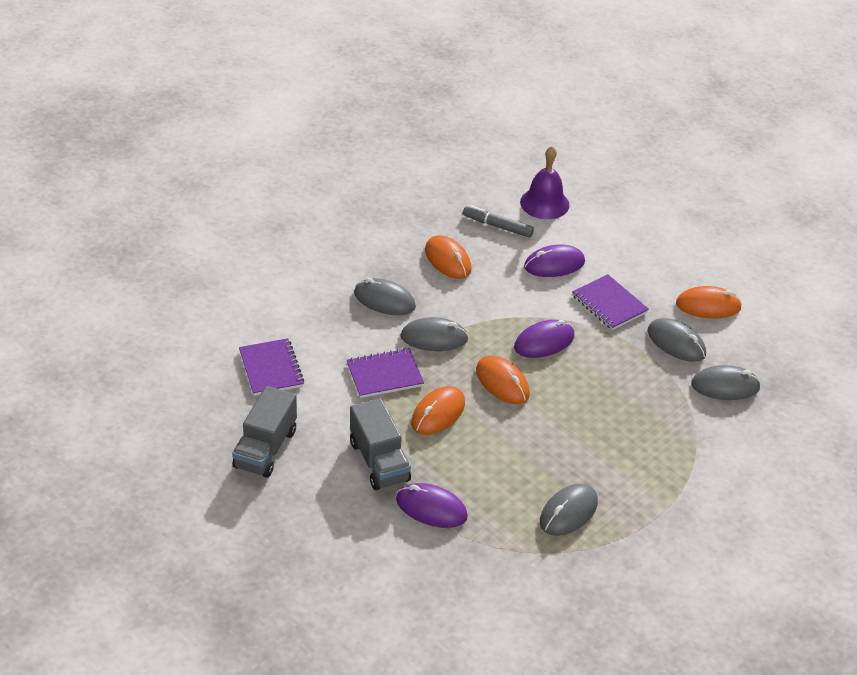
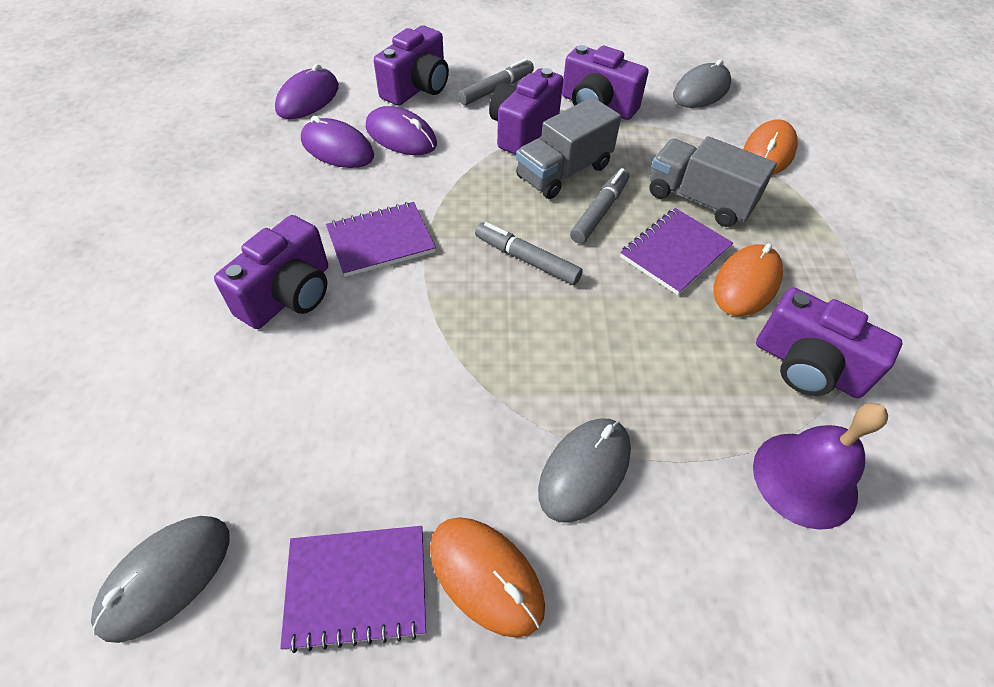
grey marker: [463,205,534,238] = 1 -> [458,58,534,105] [475,222,583,285] [570,168,630,244] = 3
grey mouse: [354,278,416,315] [401,317,469,351] [540,484,598,536] [647,318,706,362] [691,365,761,400] = 5 -> [91,516,229,643] [538,418,631,523] [673,59,731,108] = 3
orange mouse: [411,386,465,435] [425,235,472,279] [476,356,530,404] [676,286,742,318] = 4 -> [430,517,545,638] [713,243,783,316] [743,119,797,175] = 3
purple camera: none = 0 -> [214,215,328,329] [374,26,449,106] [489,68,563,155] [562,45,648,120] [756,287,902,398] = 5

